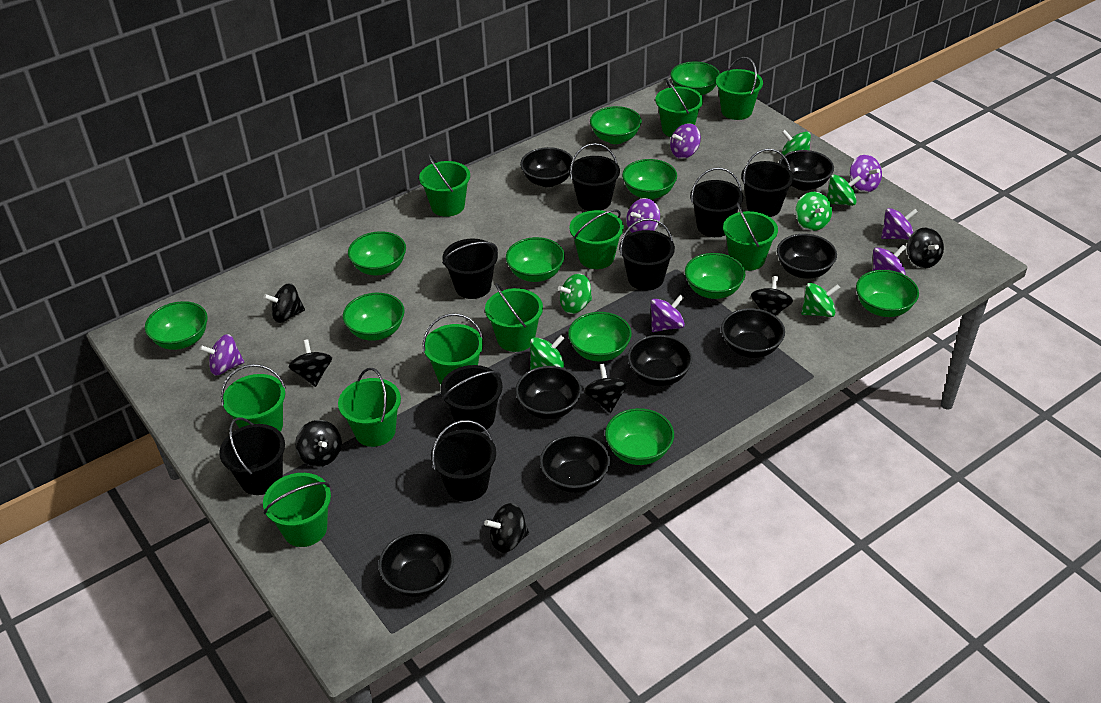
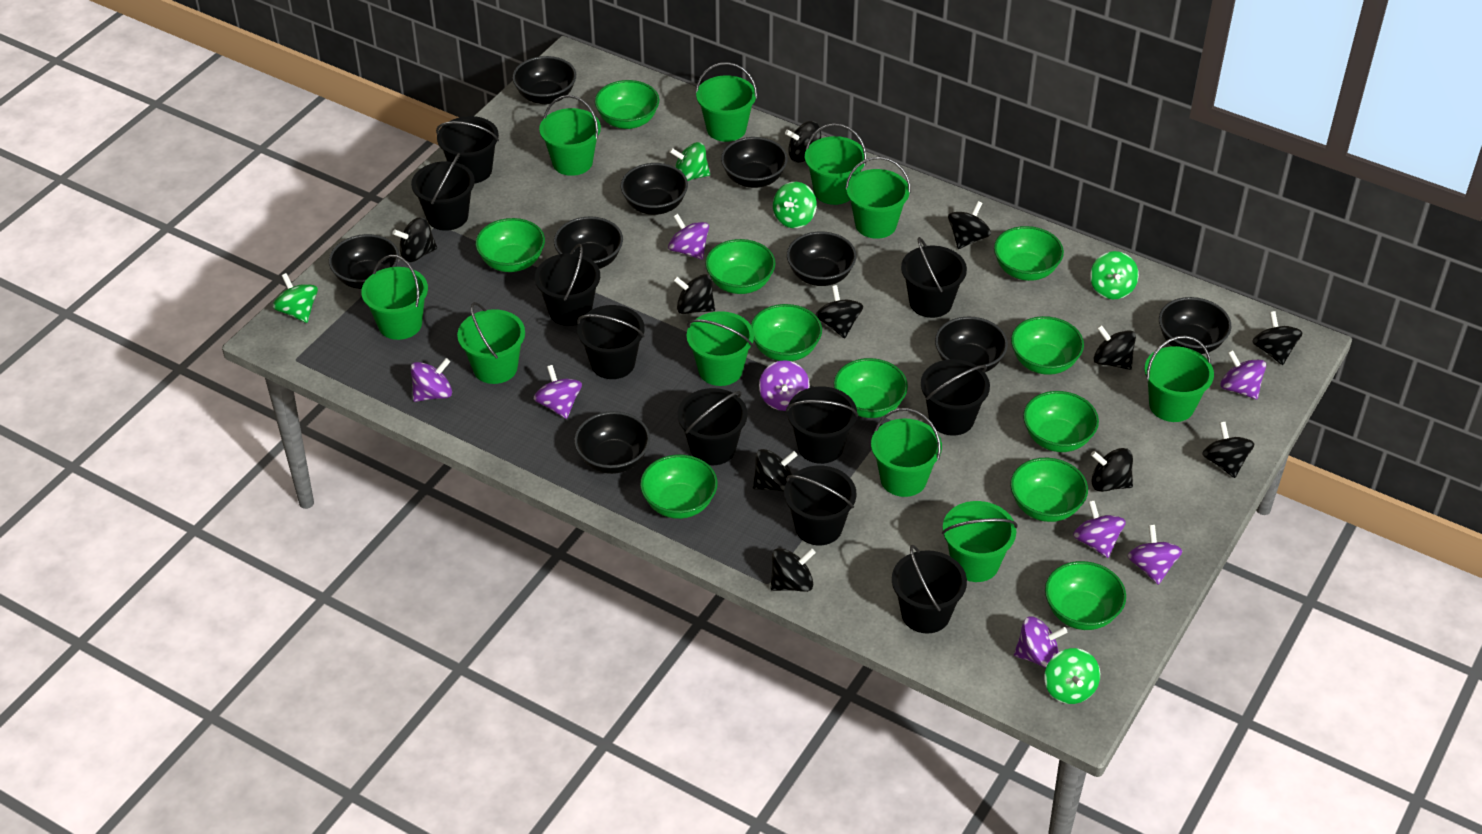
black bowl: [379,531,454,597] [515,366,582,419] [520,147,573,187] [540,434,610,493] [628,335,693,386] [721,308,785,358] [777,234,837,279] [779,150,834,191] = 8 -> [329,234,399,289] [512,56,576,104] [554,216,623,269] [574,411,650,474] [621,163,688,215] [721,137,788,188] [787,231,856,286] [935,317,1008,372] [1159,297,1231,354] = 9
black bucket: [219,417,285,495] [431,420,496,502] [440,365,502,432] [443,239,498,299] [569,143,620,211] [619,218,675,290] [690,168,743,237] [741,148,794,217] = 8 -> [411,153,475,231] [436,116,499,184] [535,244,600,326] [577,305,645,379] [678,388,748,465] [784,466,856,545] [786,387,858,464] [892,545,967,634] [901,237,967,318] [921,359,990,436] = 10
black spinning top: [264,283,305,323] [289,339,332,387] [295,420,342,467] [484,503,529,553] [584,364,628,413] [751,276,793,316] [907,228,944,268] = 7 -> [392,217,437,262] [673,274,715,314] [753,449,798,492] [770,548,816,592] [785,121,821,163] [816,285,863,338] [948,201,991,249] [1091,448,1133,492] [1094,325,1136,370] [1202,422,1254,478] [1252,311,1303,365] = 11
green spinning top: [530,335,565,370] [558,274,592,314] [781,130,811,157] [795,192,832,231] [801,283,840,317] [827,175,861,206] = 6 -> [272,273,318,323] [669,142,710,181] [773,182,817,228] [1044,648,1100,704] [1090,251,1139,299] = 5
purple spinning top: [199,334,244,375] [626,198,660,233] [650,295,685,332] [670,123,701,159] [850,155,882,192] [873,245,906,275] [881,208,918,240] = 7 -> [410,358,452,402] [533,365,582,419] [668,214,709,260] [759,360,810,411] [1014,616,1067,668] [1073,500,1126,558] [1128,525,1182,585] [1220,350,1266,399] = 8

